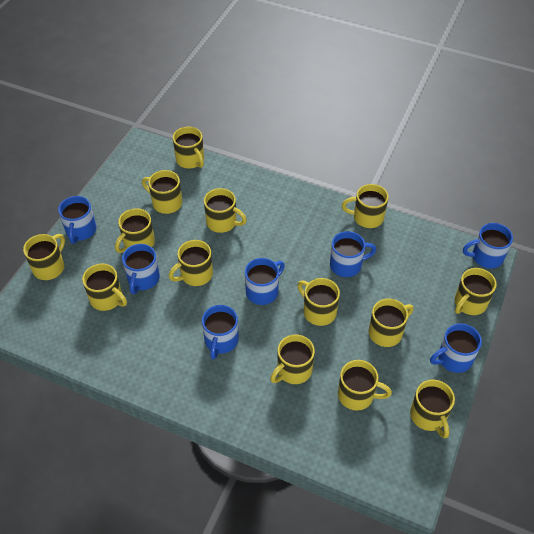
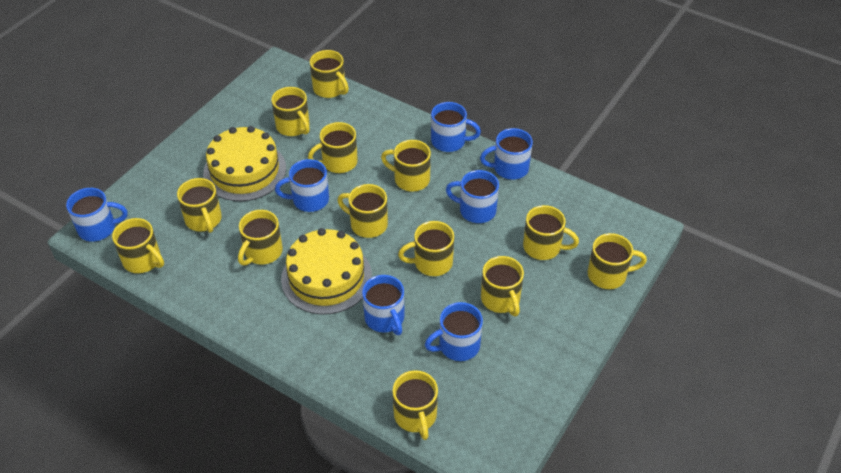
yellow cake: none = 0 -> [203,126,286,201] [281,228,372,315] = 2
yellow mug: [23,234,65,280] [82,264,127,311] [115,208,155,253] [142,170,182,214] [169,240,213,286] [173,127,204,169] [204,188,247,233] [270,334,315,384] [297,278,340,326] [338,360,392,411] [342,184,389,228] [369,299,414,347] [410,380,455,439] [455,268,497,315] = 14 -> [112,218,164,273] [177,178,222,233] [238,210,283,266] [271,87,310,136] [308,122,358,173] [310,50,349,98] [337,184,388,238] [381,140,431,192] [392,370,438,440] [398,221,454,276] [481,256,524,316] [523,205,579,260] [588,233,647,289] = 13

